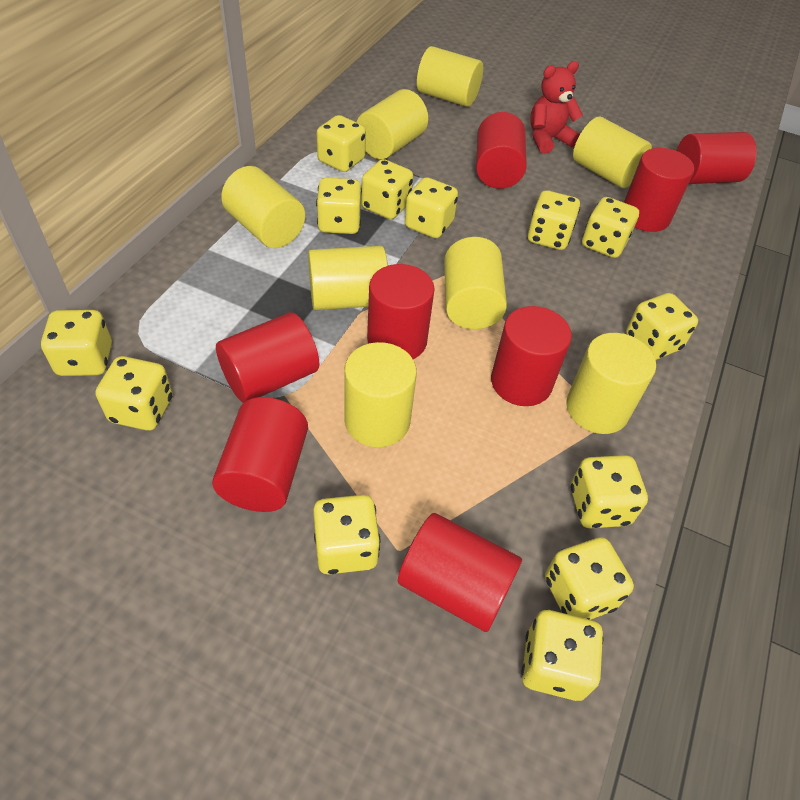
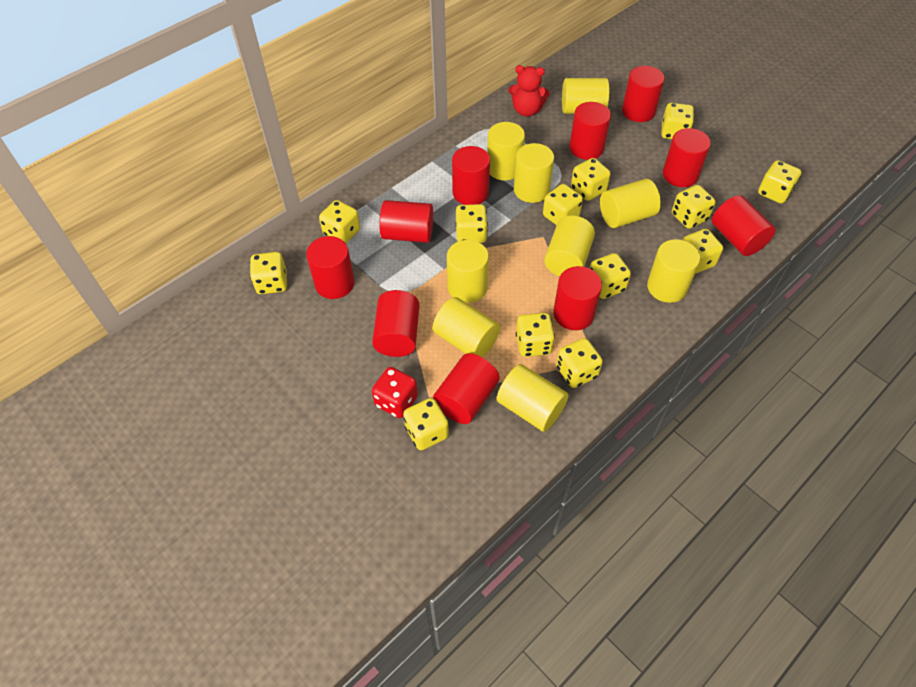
red cylinder: [212,397,308,512] [216,312,319,403] [367,264,435,359] [398,513,522,632] [476,112,527,189] [491,306,572,406] [624,148,694,232] [677,132,757,184] = 8 -> [306,236,355,299] [372,290,420,357] [380,200,433,243] [433,353,500,424] [452,146,490,205] [553,266,602,330] [569,102,611,160] [622,66,665,122] [663,128,711,187] [712,195,775,256] = 10
red dice: none = 0 -> [372,367,418,418] = 1
yellow cylinder: [221,166,305,248] [308,246,388,310] [344,342,417,447] [357,89,428,159] [417,46,483,107] [444,237,507,329] [566,333,656,434] [573,117,652,188] = 8 -> [433,297,500,357] [447,240,489,303] [487,122,525,180] [497,364,568,432] [514,143,554,203] [544,216,595,277] [562,78,609,114] [600,179,661,228] [647,239,700,303] = 9

